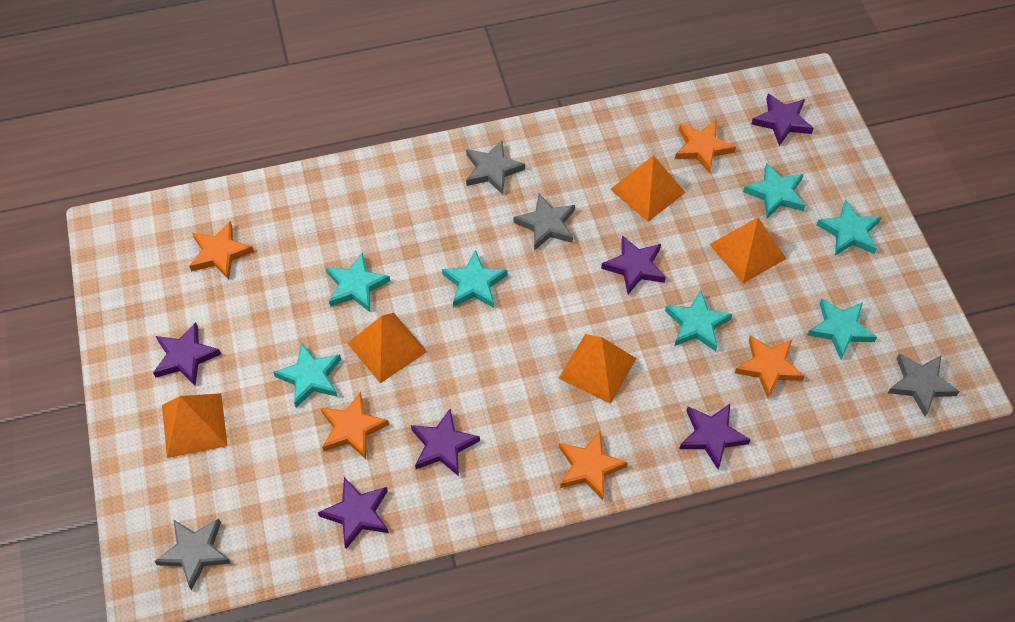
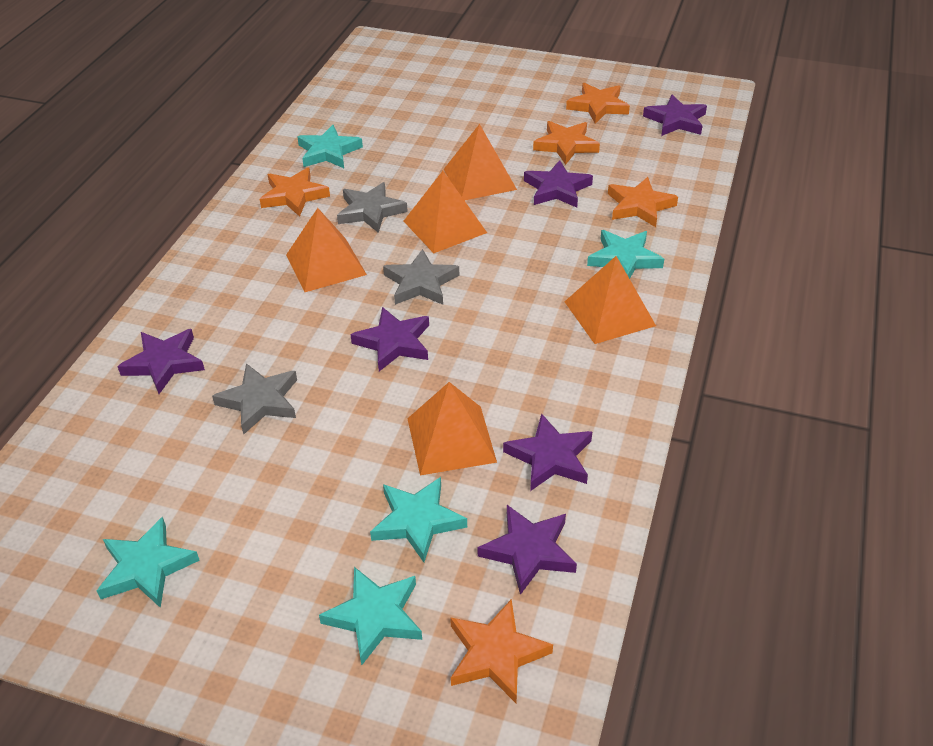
grey star: [154,519,231,590] [466,140,525,195] [514,194,575,251] [888,353,960,416] = 4 -> [212,363,297,435] [337,182,408,233] [383,249,459,305] = 3
turquoise star: [273,342,341,407] [326,252,390,312] [442,250,507,308] [665,290,733,351] [743,162,806,218] [807,298,877,359] [816,200,881,256] = 7 -> [97,517,200,608] [297,125,363,168] [319,567,422,666] [370,477,467,562] [587,230,664,279] = 5

